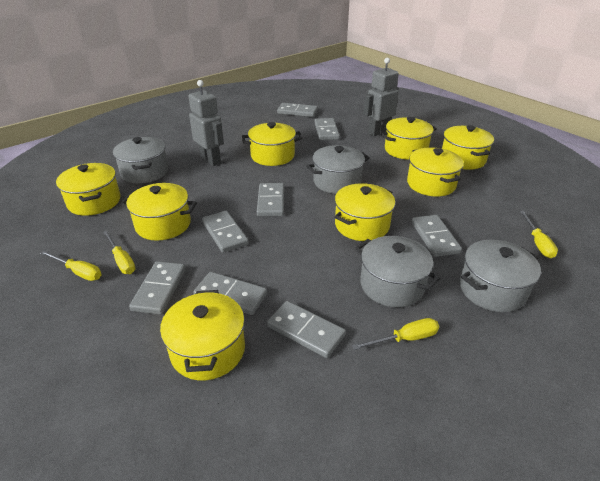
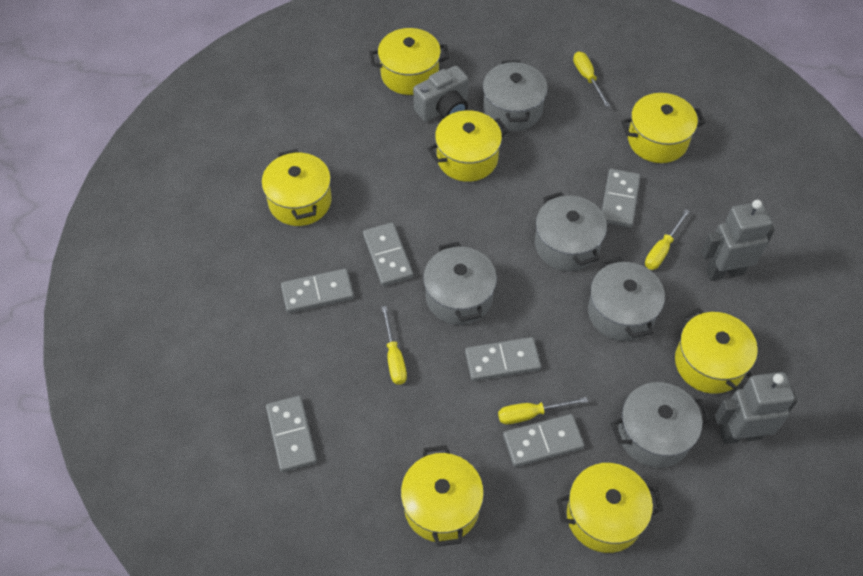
grey camera: none = 0 -> [413,66,469,122] = 1
grey domino: [129,261,185,315] [193,272,267,315] [202,211,249,253] [257,183,284,216] [267,301,346,358] [277,103,318,117] [315,118,340,140] [412,215,462,257] = 8 -> [266,396,317,472] [281,269,354,313] [363,223,413,286] [465,337,541,381] [503,414,584,467] [602,169,640,227] = 6
grey pot: [113,137,168,183] [306,145,370,194] [355,236,440,307] [460,240,541,312] = 4 -> [423,242,497,325] [483,60,548,131] [535,192,607,271] [588,257,665,341] [611,382,711,468] = 5
yellow pot: [56,163,120,216] [120,183,197,241] [160,290,245,380] [242,122,302,166] [334,183,395,241] [381,117,437,160] [407,147,464,197] [442,125,494,170] = 8 -> [262,149,332,226] [370,28,449,95] [401,445,484,546] [427,110,509,182] [557,463,663,553] [621,93,706,163] [675,308,758,394] = 7

